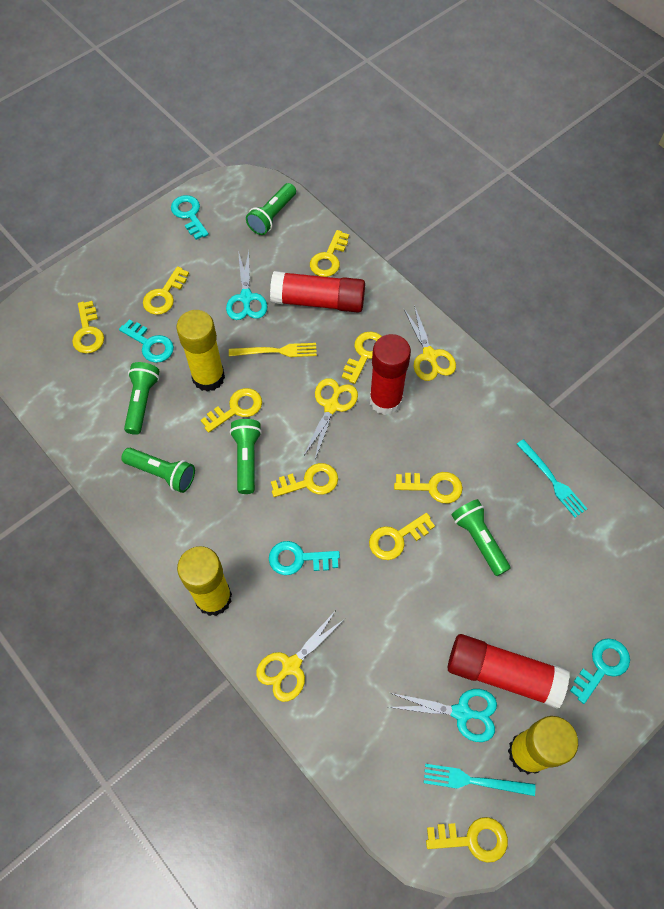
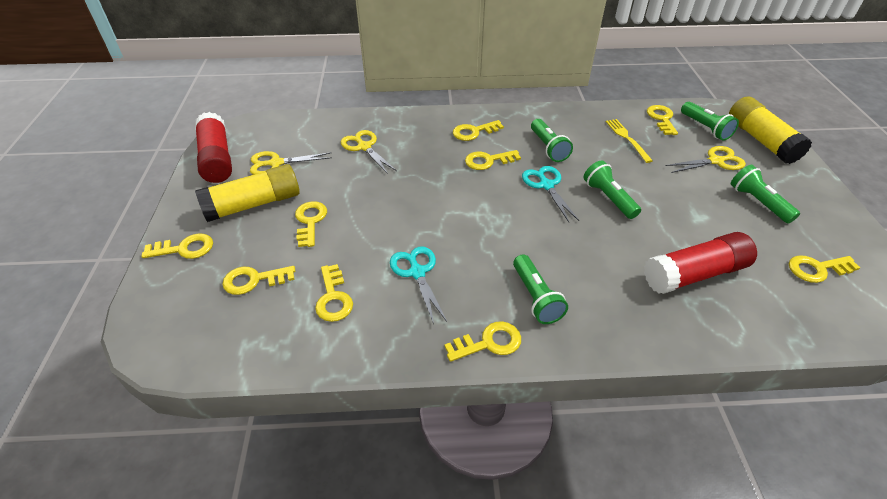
red glue stick: [270,271,365,313] [369,334,411,415] [447,634,570,709] = 3 -> [195,112,232,183] [644,232,757,294] = 2
turquoise fork: [424,764,535,796] [517,439,587,518] = 2 -> none = 0
turquoise key: [119,320,174,363] [171,195,209,240] [269,541,340,575] [570,638,630,704] = 4 -> none = 0
yellow glue stick: [176,310,225,392] [177,546,232,616] [508,716,578,774] = 3 -> [195,164,300,222] [729,96,812,164] = 2

